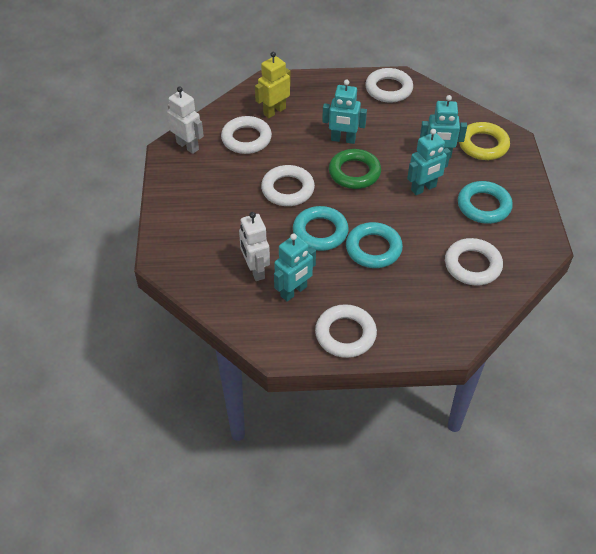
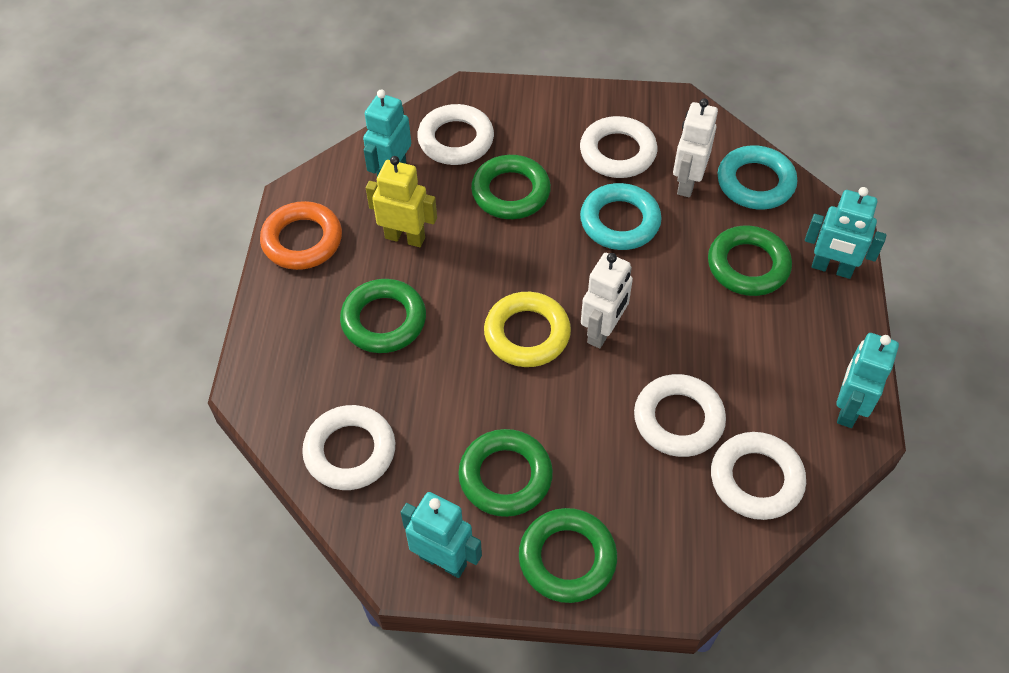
green ring: [329,149,381,189] = 1 -> [340,279,426,353] [458,429,553,517] [471,155,551,219] [519,508,617,603] [708,226,792,296] = 5
orange ring: none = 0 -> [260,201,342,270] = 1
turquoise ring: [293,206,349,251] [346,222,403,268] [458,181,513,224] = 3 -> [580,183,662,250] [718,145,797,210] = 2

